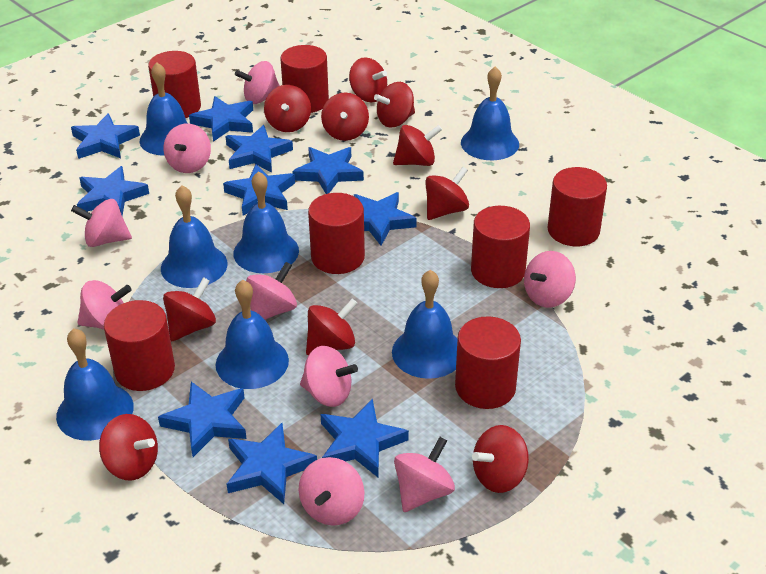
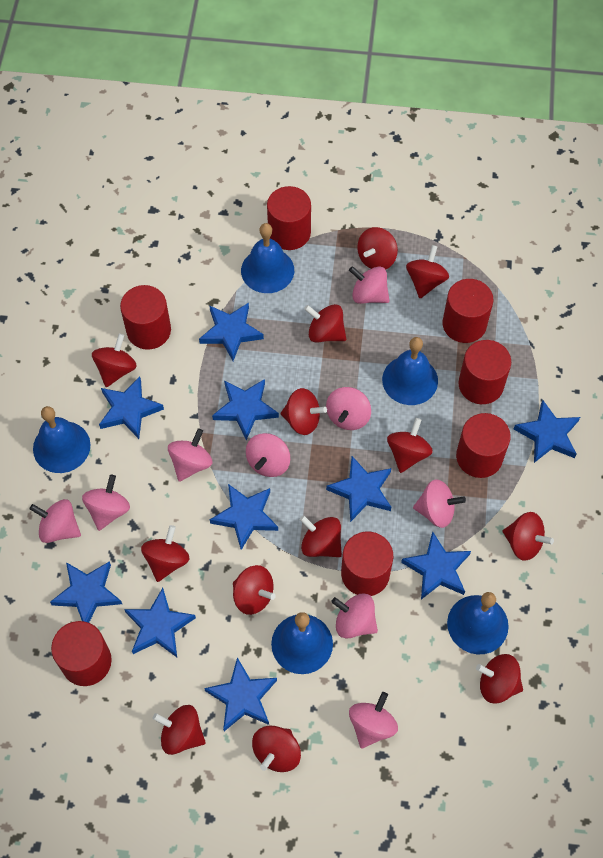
blue bell: [56,328,134,441] [140,62,188,156] [161,185,228,288] [216,280,289,389] [233,171,299,273] [392,270,457,379] [461,67,519,160] = 7 -> [33,406,91,473] [241,223,294,293] [271,612,333,674] [382,337,438,405] [447,592,509,654] = 5
red spinning top: [99,414,158,480] [163,277,216,341] [264,85,311,132] [306,299,358,355] [321,93,369,141] [349,57,387,103] [374,82,415,128] [393,125,442,166] [425,167,469,220] [472,425,529,493] = 10 -> [92,334,137,387] [141,525,189,582] [153,705,206,755] [233,565,275,615] [252,726,301,772] [281,388,327,435] [300,515,342,557] [304,304,346,343] [357,227,398,270] [387,418,433,473] [406,245,449,298] [476,654,523,704] [503,512,554,561] = 13

